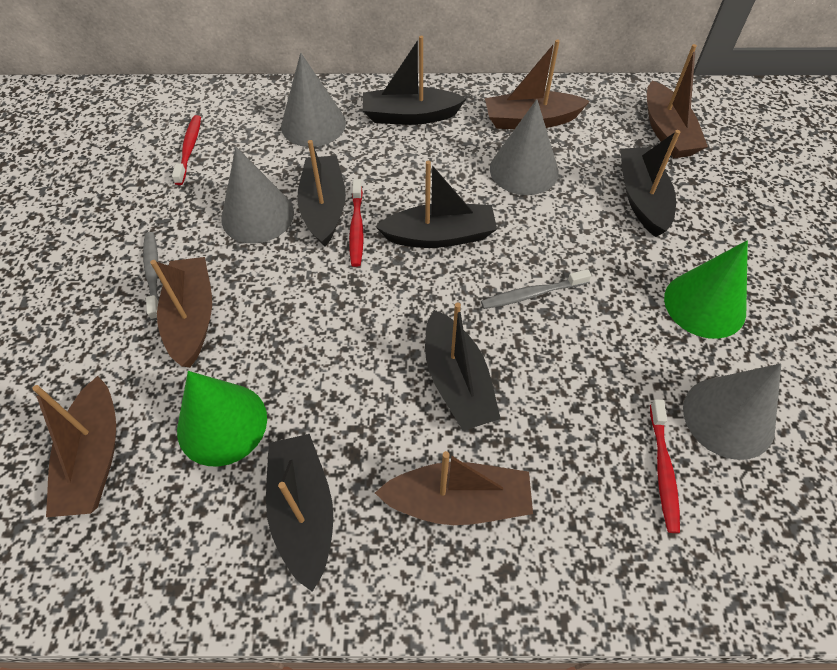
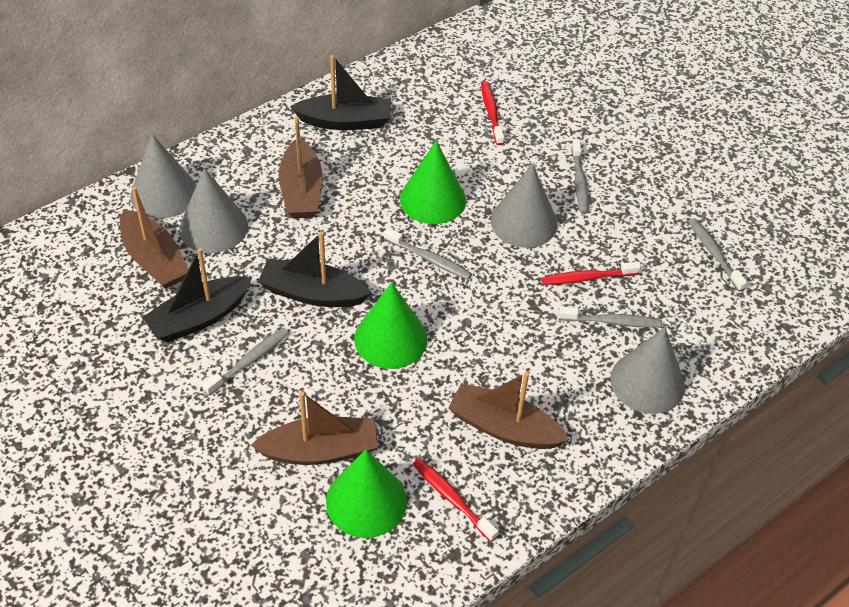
black boat: [266,434,334,592] [297,140,346,247] [363,36,466,125] [375,161,497,248] [425,302,501,431] [620,130,680,237] = 6 -> [142,248,252,342] [258,232,372,307] [290,55,391,130] = 3
brown boat: [32,376,116,517] [150,257,212,367] [375,451,533,525] [485,40,590,129] [647,44,708,158] = 5 -> [120,187,188,289] [251,392,378,465] [278,116,322,218] [448,372,569,449] = 4
green cone: [177,371,267,466] [664,240,748,339] = 2 -> [326,449,407,538] [354,282,427,369] [400,141,466,224] = 3
grey toothbrush: [143,232,159,320] [481,269,592,309] = 2 -> [202,328,289,395] [384,228,472,280] [559,307,662,328] [572,139,589,214] [689,218,748,292] = 5

